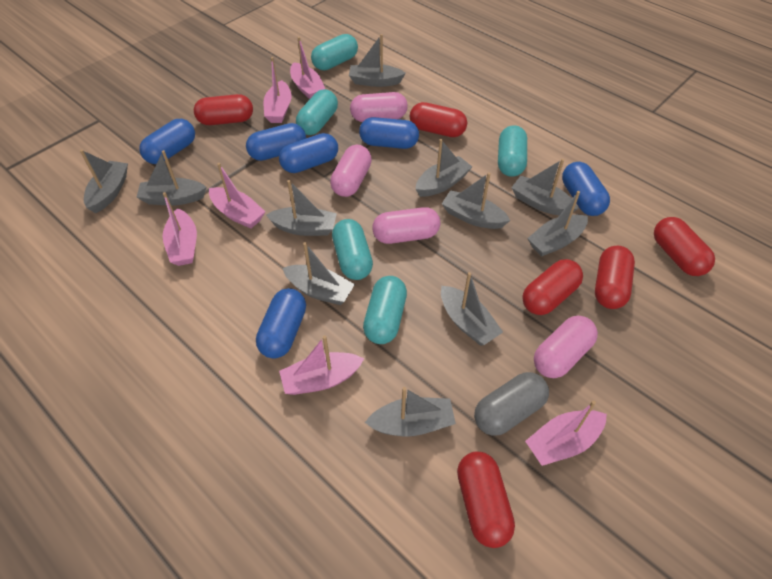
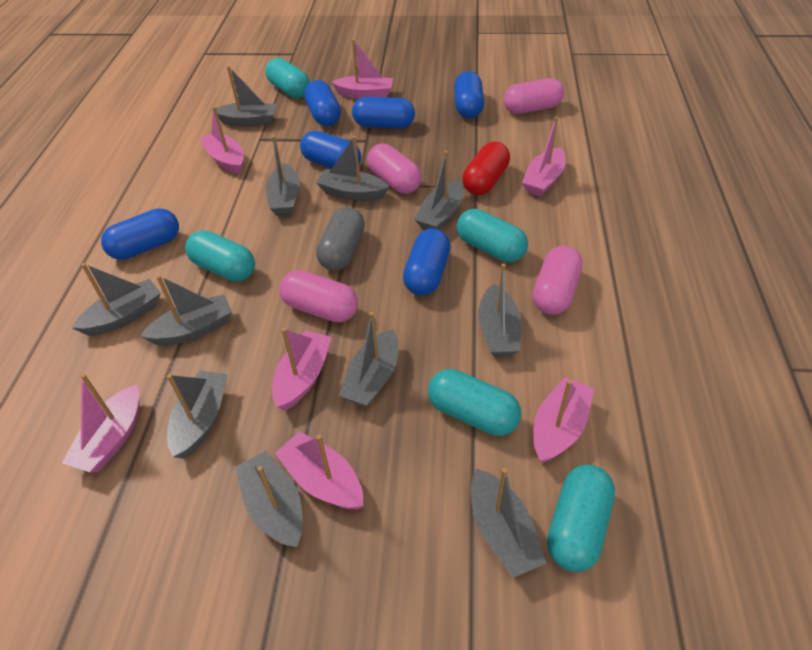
pink boat: [162,192,197,266] [209,163,265,229] [264,57,291,123] [279,335,364,395] [290,37,325,99] [525,400,607,466] = 6 -> [62,374,140,472] [200,106,244,174] [272,328,331,411] [275,431,363,510] [332,39,393,99] [522,117,566,196] [533,377,594,464] = 7
red capsule: [194,94,253,125] [410,102,467,137] [457,452,515,548] [522,259,583,315] [595,246,635,309] [654,217,715,276] = 6 -> [462,141,510,195] = 1

